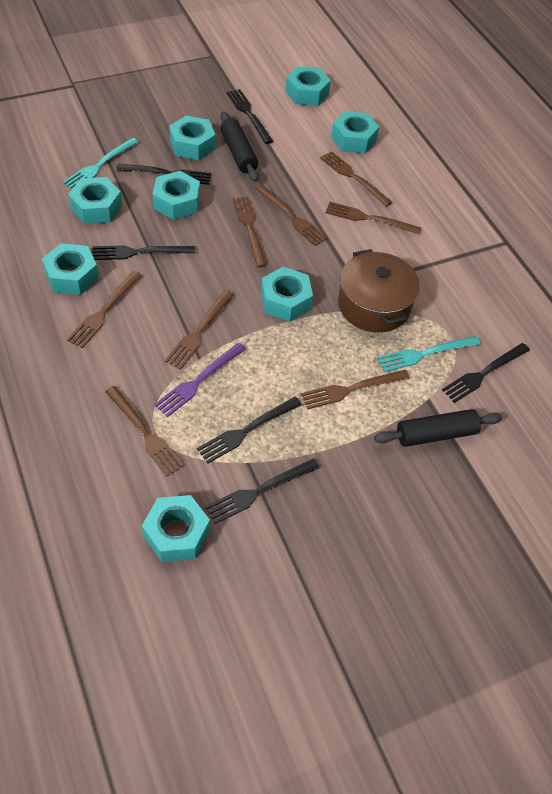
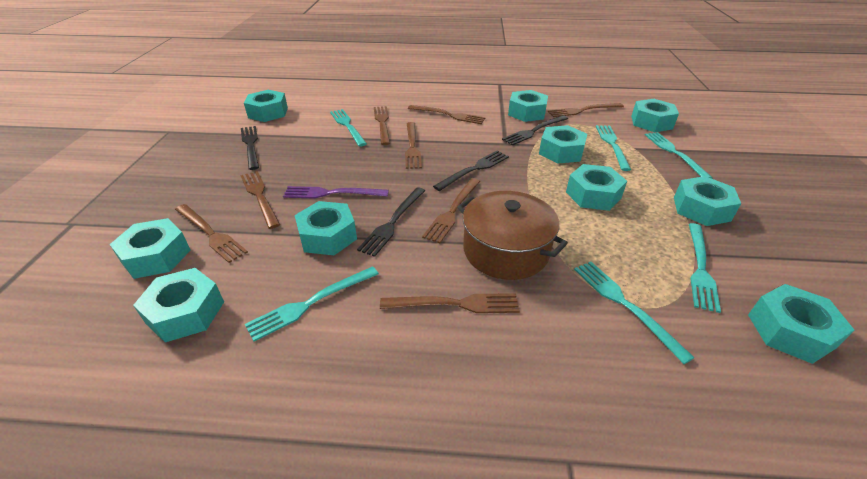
black fork: [92,245,195,260] [116,164,211,185] [197,397,302,464] [205,458,320,524] [227,89,273,144] [442,343,530,403] = 6 -> [241,126,259,170] [357,187,425,257] [433,151,509,191] [502,115,568,146] = 4
black rolling pin: [220,111,259,182] [374,409,502,447] = 2 -> none = 0
turquoise fork: [63,138,139,189] [377,336,481,372] = 2 -> [245,266,379,341] [330,109,367,146] [574,261,695,364] [596,125,631,171] [645,132,713,179] [689,223,721,313] = 6
turquoise nut: [42,243,99,295] [68,177,122,224] [142,495,210,562] [153,171,200,220] [169,115,215,160] [261,267,313,322] [285,66,331,106] [331,111,379,153] = 8 -> [109,218,191,279] [133,268,224,342] [244,90,288,122] [295,201,357,255] [508,90,548,122] [539,125,587,164] [566,164,627,211] [631,99,679,132] [674,176,741,226] [748,284,854,364] = 10

